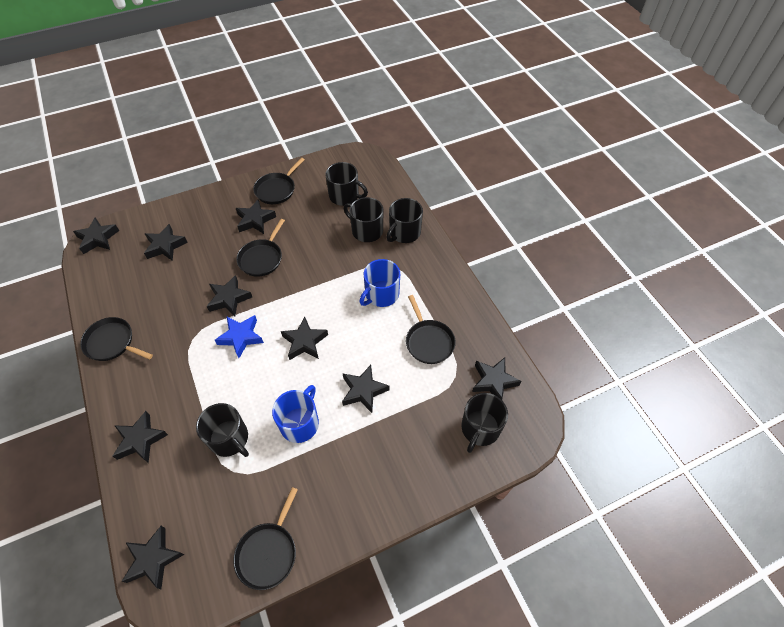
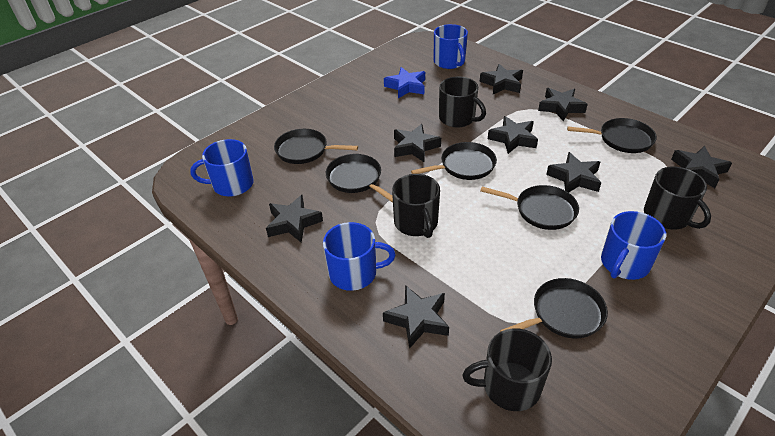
black mug: [196,403,249,457] [325,162,368,206] [344,197,383,242] [386,198,423,243] [461,393,508,453] = 5 -> [392,174,440,238] [439,77,486,128] [462,328,552,411] [644,167,711,229] = 4
black pan: [80,317,153,361] [233,487,298,590] [236,219,285,277] [253,158,305,204] [406,295,456,364] = 5 -> [274,129,358,164] [326,154,393,202] [411,142,497,180] [480,185,579,230] [500,278,608,339] [567,118,657,153] = 6
black star: [73,217,119,254] [113,411,168,463] [122,526,185,589] [144,224,188,261] [206,275,252,316] [236,199,276,234] [281,317,328,360] [342,365,389,413] [472,357,521,400] = 9 -> [266,195,323,243] [383,285,449,349] [394,124,441,162] [480,64,523,94] [488,116,538,154] [538,88,588,121] [546,152,601,193] [671,146,732,188] = 8
blue mug: [272,385,319,443] [359,259,400,307] = 2 -> [190,139,254,197] [323,222,396,291] [434,24,468,69] [601,211,666,280] = 4

